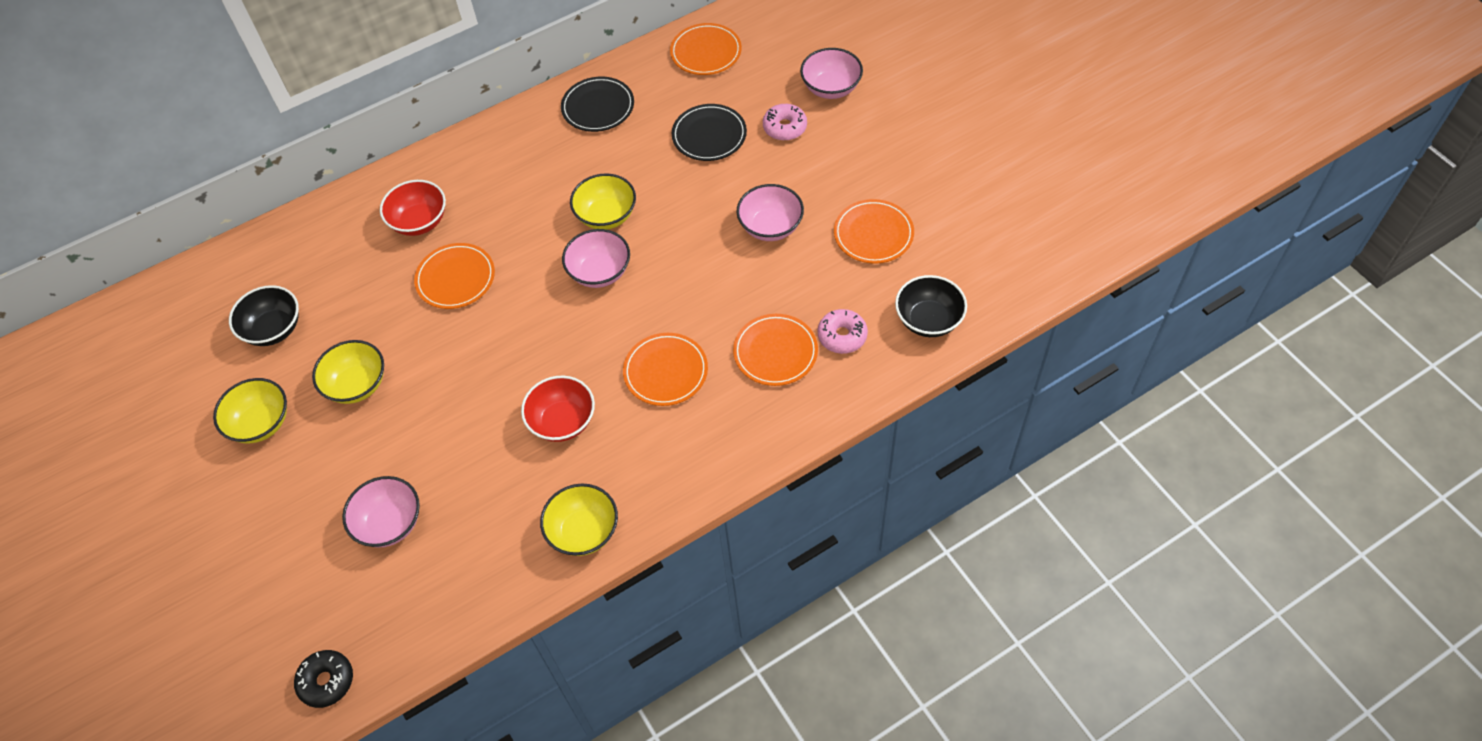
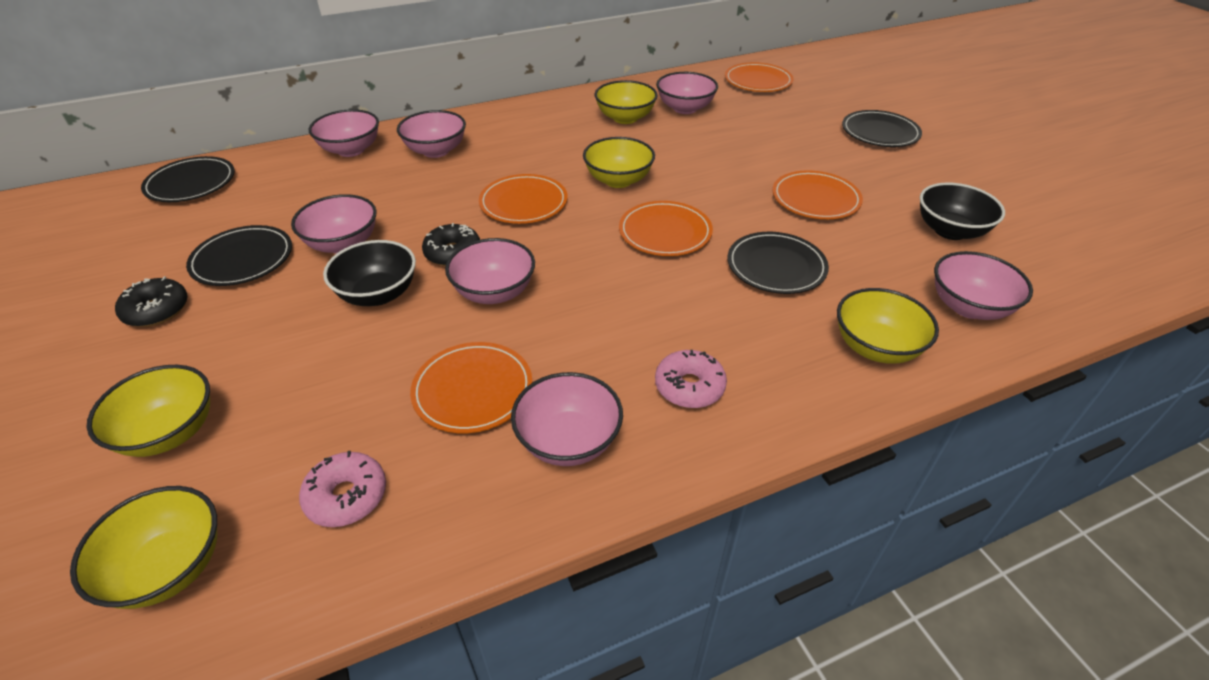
black donut: [294,650,353,708] = 1 -> [115,277,188,327] [422,223,480,266] = 2
black plate: [561,77,634,132] [672,104,747,161] = 2 -> [141,156,235,202] [186,225,292,286] [728,232,829,294] [842,110,922,147] = 4
pink bowl: [342,476,420,548] [562,229,630,288] [736,184,804,241] [800,48,863,99] = 4 -> [291,194,377,254] [309,109,379,157] [397,110,466,158] [445,238,535,304] [511,372,623,466] [656,72,718,114] [934,251,1033,320] = 7
red bowl: [380,180,446,236] [521,376,595,442] = 2 -> none = 0
yellow bowl: [213,378,287,443] [312,340,384,404] [540,484,618,556] [570,174,636,230] = 4 -> [70,486,217,609] [86,365,210,457] [583,137,655,188] [595,80,658,124] [837,288,939,364] = 5

